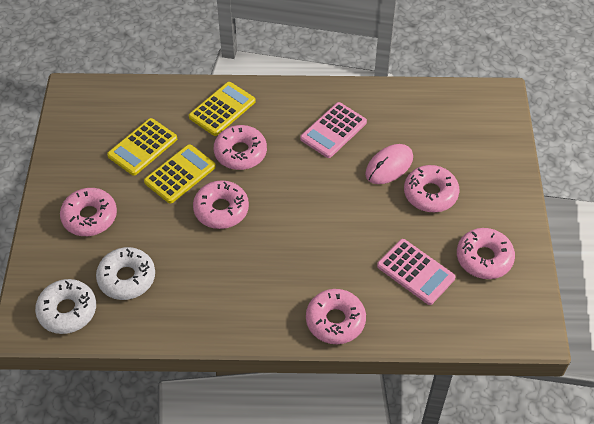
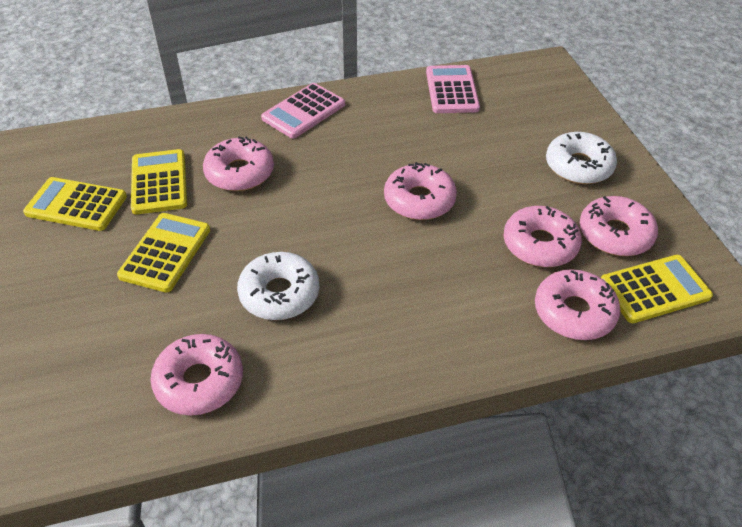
pink mouse: [365,144,413,184] = 1 -> none = 0
yellow calculator: [107,118,177,176] [144,144,216,204] [189,82,256,136] = 3 -> [23,177,127,231] [117,213,210,293] [131,149,187,214] [601,255,713,323] = 4

